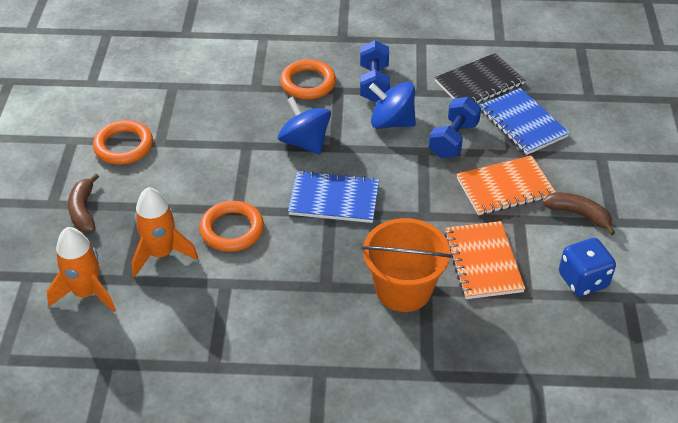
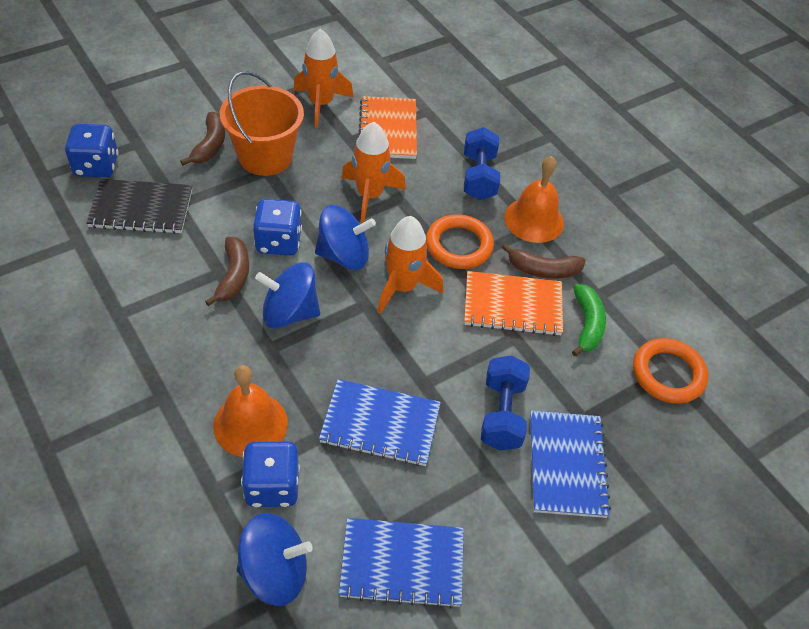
blue dice: [559,238,616,296] = 1 -> [65,124,119,178] [241,441,300,507] [253,199,302,256] = 3
blue notebook: [288,170,379,223] [480,88,569,155] = 2 -> [319,379,441,466] [339,518,464,609] [530,411,611,518] = 3
blue spinning top: [278,97,331,154] [369,82,416,129] = 2 -> [237,513,312,606] [255,262,320,329] [315,205,376,270] = 3
brown banana: [68,173,99,232] [542,192,615,235] = 2 -> [180,112,225,166] [205,237,249,306] [502,244,586,279] = 3
green banana: none = 0 -> [572,284,606,356] = 1
orange bell: none = 0 -> [213,365,288,457] [504,156,564,243] = 2
orange ring: [93,120,153,165] [199,201,264,252] [280,59,336,99] = 3 -> [426,214,494,269] [633,338,708,404] = 2
orange rocket: [47,227,116,313] [132,187,198,277] = 2 -> [293,28,353,127] [341,122,406,223] [378,216,443,314] = 3

